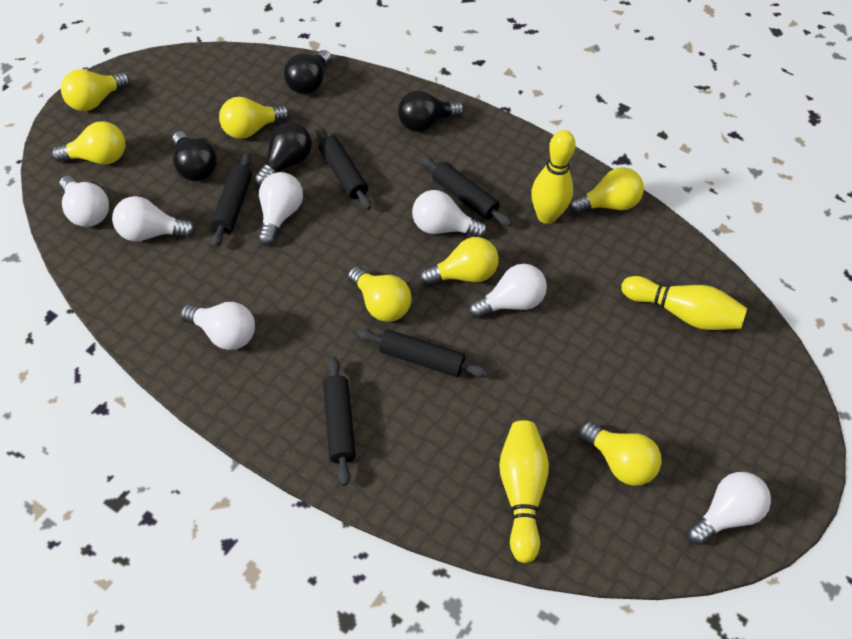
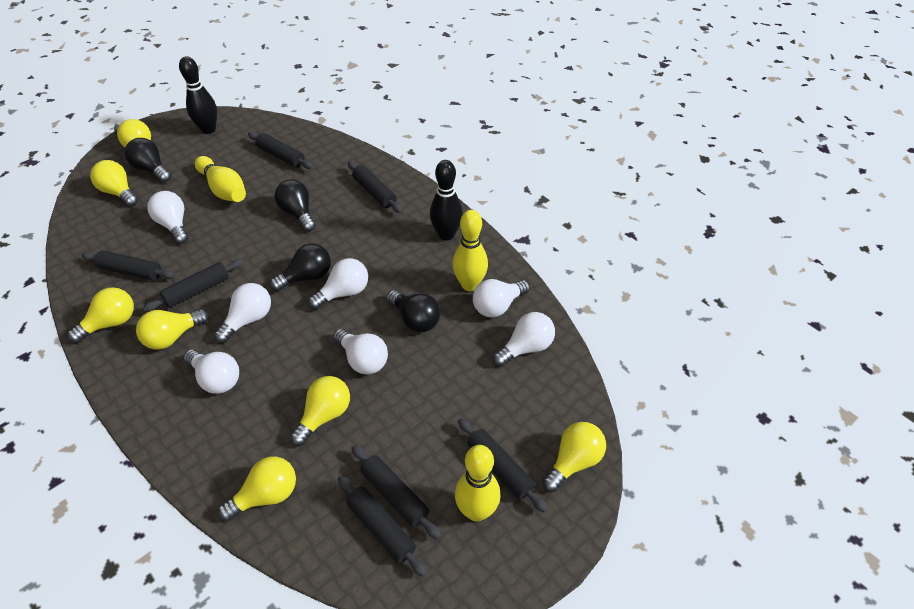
black bowling pin: none = 0 -> [179,56,217,134] [430,160,463,241] = 2
black rolling pin: [211,153,252,247] [316,127,371,210] [323,357,356,486] [357,329,488,378] [421,156,512,227] = 5 -> [82,250,175,281] [143,259,244,312] [248,132,313,169] [338,475,427,577] [348,161,402,213] [351,445,441,539] [458,418,548,513] = 7

